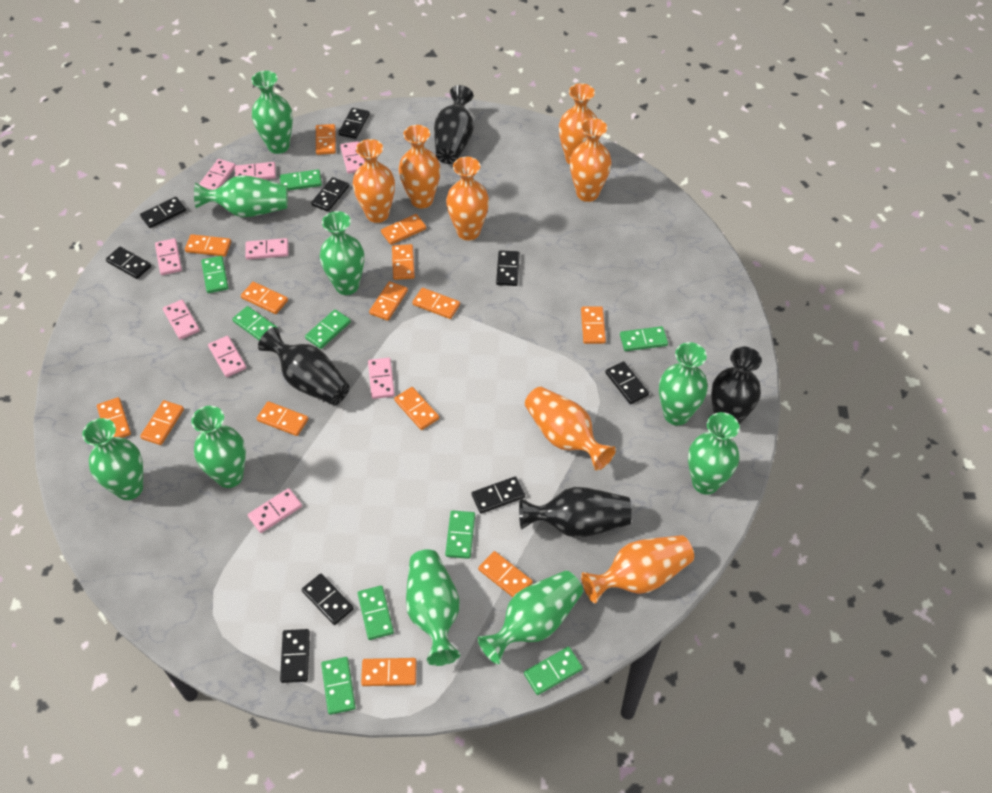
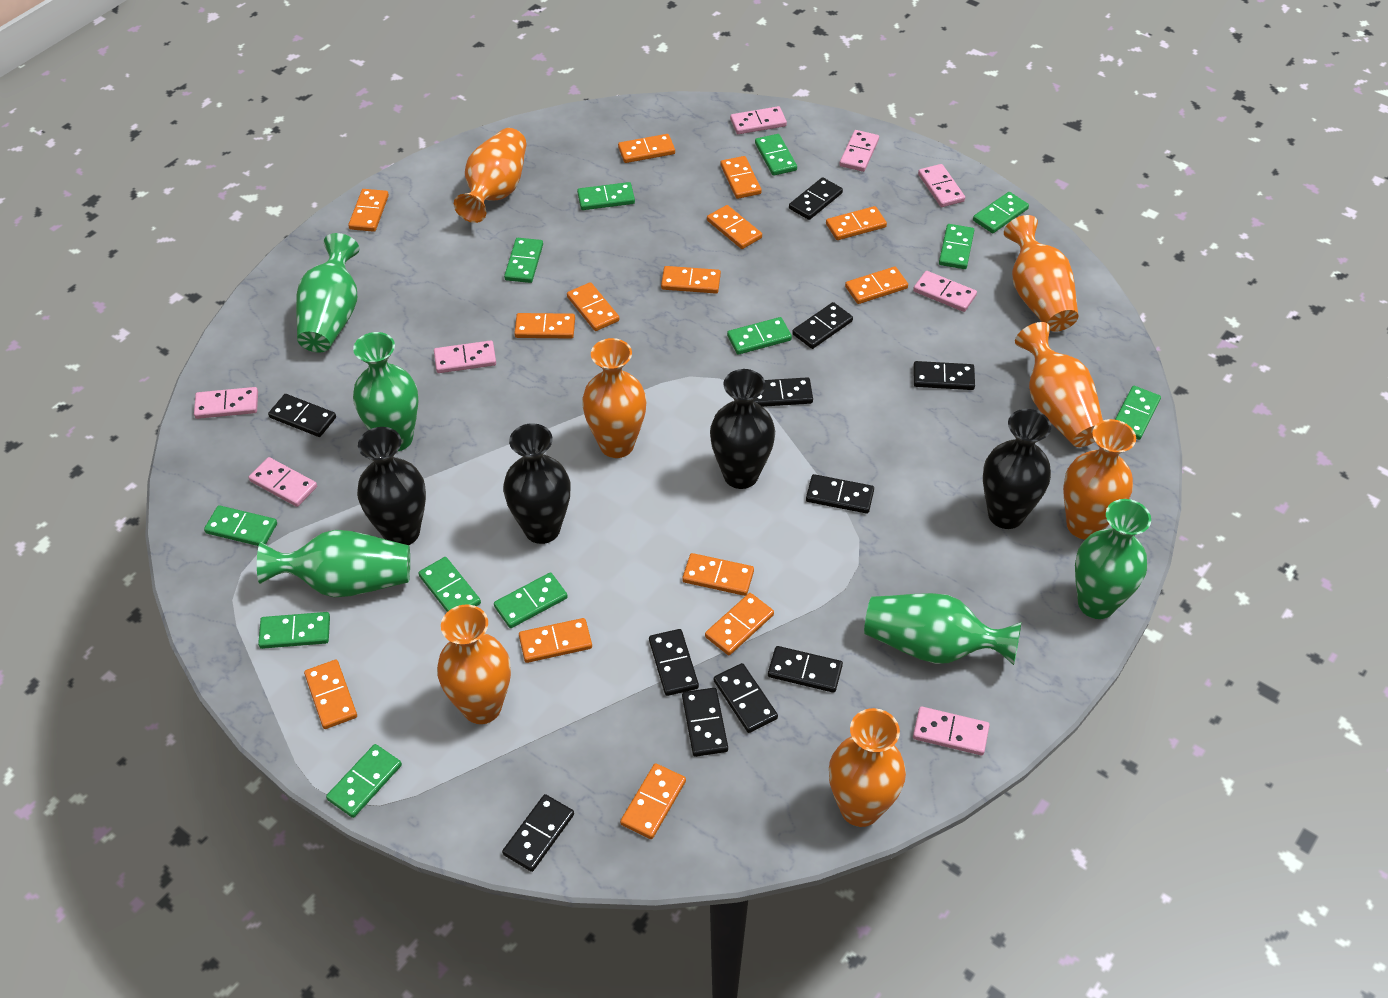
black domino: [106,247,151,279] [140,197,186,228] [280,629,310,683] [302,574,354,625] [311,177,349,212] [338,108,369,139] [472,476,525,514] [496,250,520,286] [605,361,649,404] = 9 -> [268,394,336,437] [502,794,574,872] [649,629,699,696] [682,688,728,757] [714,663,778,733] [753,377,813,407] [768,646,843,693] [789,177,843,220] [792,302,853,349] [806,474,874,514] [914,361,975,390] = 11
green domino: [201,256,228,293] [232,306,278,340] [280,170,322,191] [305,309,351,349] [321,657,356,715] [358,586,394,640] [445,510,475,559] [524,647,583,695] [620,326,668,351] = 9 -> [204,505,277,546] [258,612,330,649] [326,744,402,818] [418,557,481,612] [494,572,568,628] [504,238,543,283] [577,182,635,210] [727,317,792,355] [755,134,797,176] [939,224,974,269] [973,192,1029,233] [1115,386,1161,440] = 12
green vase: [82,418,143,500] [191,406,246,488] [194,175,288,217] [252,71,293,154] [320,211,364,295] [406,549,460,666] [478,570,583,664] [659,342,708,426] [688,412,739,495] = 9 -> [257,530,410,597] [296,233,359,353] [353,332,419,452] [864,593,1022,665] [1075,499,1151,619] = 5
pink domino: [155,238,182,275] [163,300,200,340] [199,159,236,190] [208,336,246,377] [235,162,276,179] [245,238,288,260] [248,488,302,533] [340,141,365,174] [368,358,395,399] = 9 -> [194,387,258,419] [249,457,317,507] [434,340,496,373] [730,106,787,134] [839,130,879,172] [913,271,977,312] [913,706,990,755] [918,164,965,207] = 8

